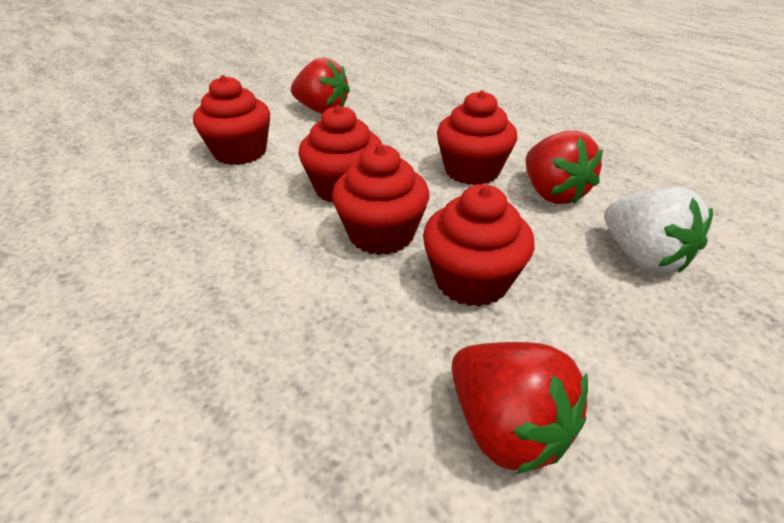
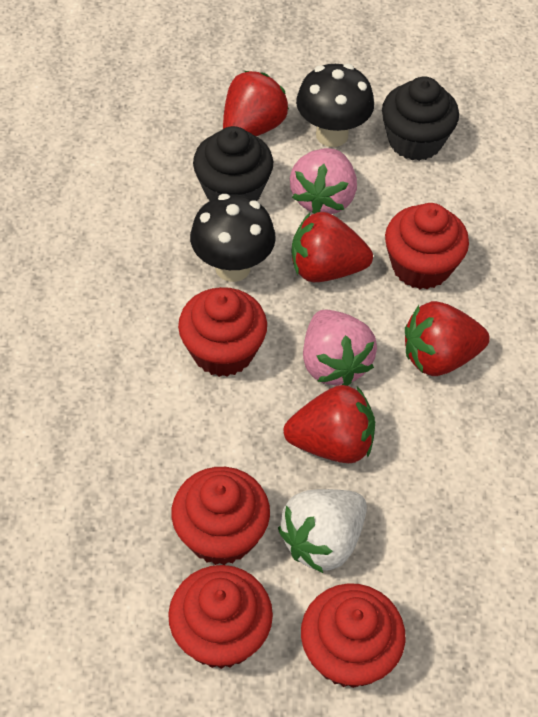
black cupcake: none = 0 -> [193,126,273,201] [382,76,459,161] = 2
black mushroom: none = 0 -> [190,194,276,282] [296,64,374,147] = 2
pink strawberry: none = 0 -> [290,148,357,214] [303,310,377,386] = 2
red strawberry: [291,57,350,114] [452,342,588,475] [526,131,603,204] = 3 -> [223,71,289,136] [284,385,375,463] [291,212,373,282] [405,301,490,376] = 4

